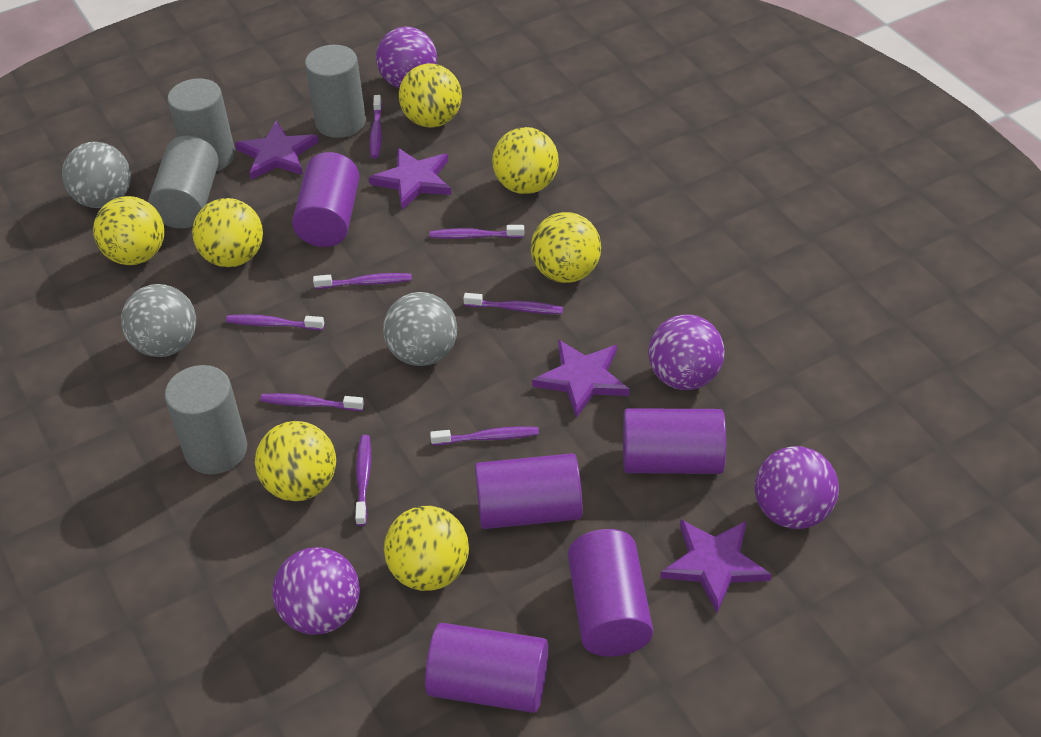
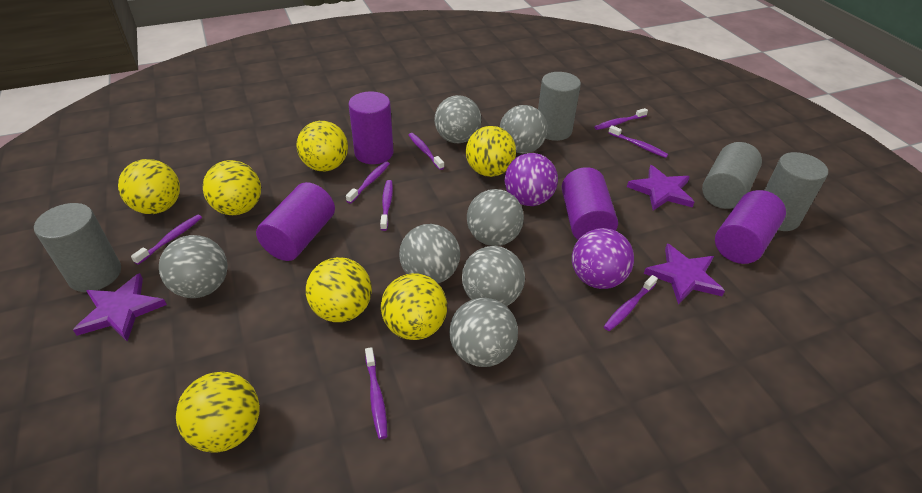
grey ball: [62,142,131,208] [121,284,196,357] [383,292,457,366] = 3 -> [159,235,228,298] [399,224,460,283] [434,95,481,143] [449,298,518,367] [462,246,525,306] [467,189,524,246] [500,105,548,154] = 7
purple ball: [272,547,360,635] [376,27,437,88] [648,314,725,390] [755,446,839,529] = 4 -> [505,153,558,206] [572,228,634,289] = 2
purple cylinder: [292,152,360,247] [425,623,548,713] [475,453,583,529] [568,529,653,656] [623,408,726,474] = 5 -> [256,182,335,261] [348,92,394,164] [562,167,618,240] [715,190,786,264] = 4
purple star: [235,120,318,180] [369,148,451,210] [532,340,630,418] [660,519,772,613] = 4 -> [73,273,167,341] [627,165,694,211] [644,243,725,305] = 3

